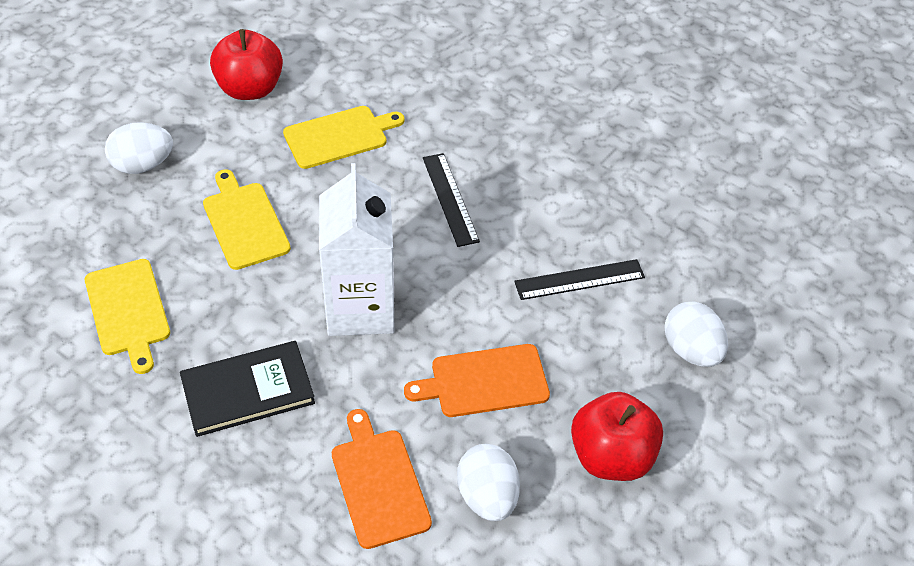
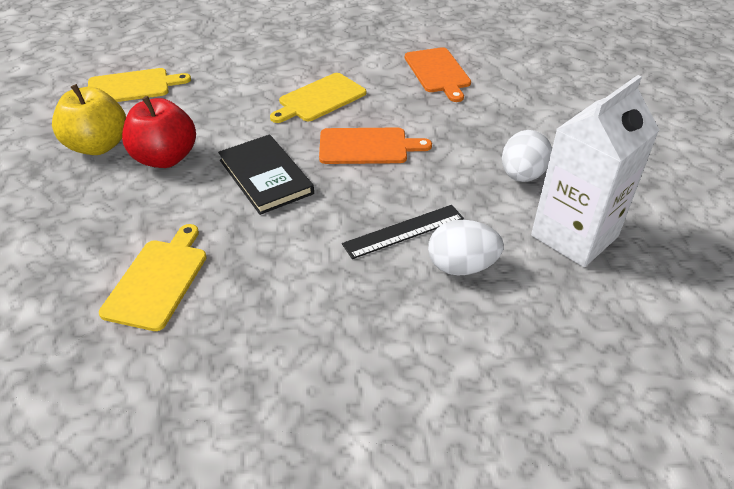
black ruler: [423,153,480,247] [514,259,645,300] = 2 -> [342,205,464,259] = 1
red apple: [210,29,283,100] [571,392,663,481] = 2 -> [122,96,196,168] = 1
white egg: [105,122,173,174] [457,444,520,521] [664,302,728,367] = 3 -> [428,220,504,275] [502,130,552,182] = 2
yellow apple: none = 0 -> [52,84,126,155] = 1

